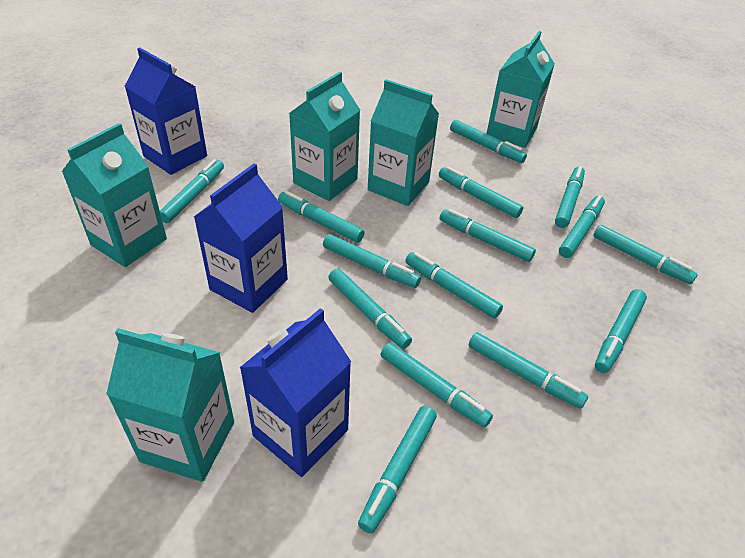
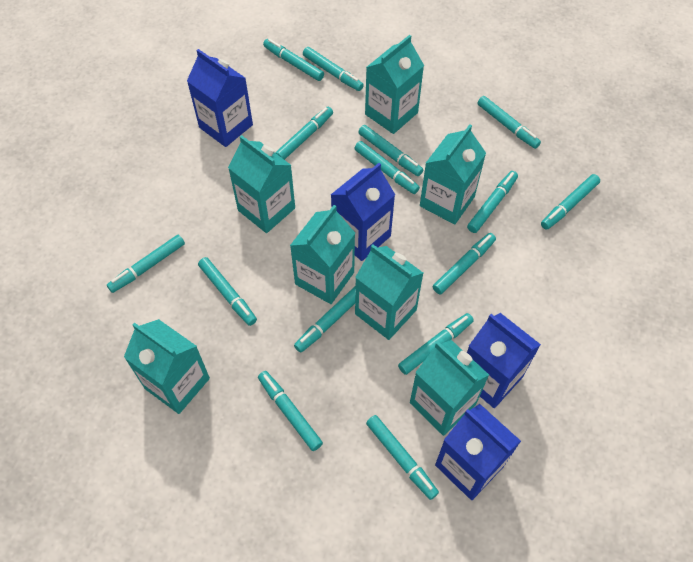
blue carton: [125,47,207,175] [194,164,288,313] [239,308,351,477] = 3 -> [187,49,253,147] [331,163,395,261] [435,404,521,500] [467,313,541,408] = 4
turquoise carton: [61,123,167,267] [106,328,234,482] [289,72,360,201] [368,79,439,206] [486,31,555,148] = 5 -> [124,319,210,414] [228,135,295,233] [290,205,355,304] [355,244,423,340] [365,35,424,134] [410,340,489,436] [420,124,486,225] = 7

